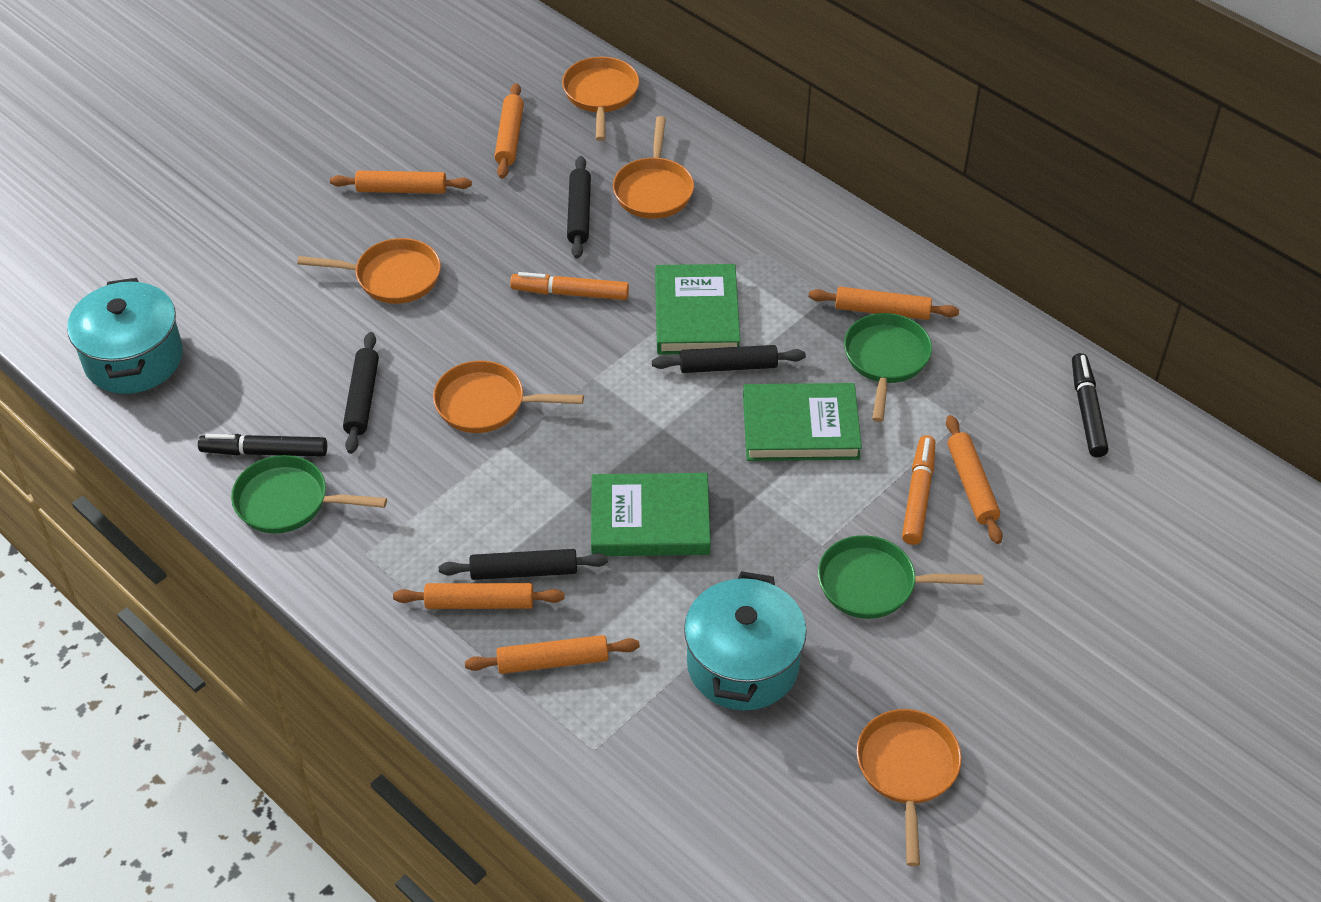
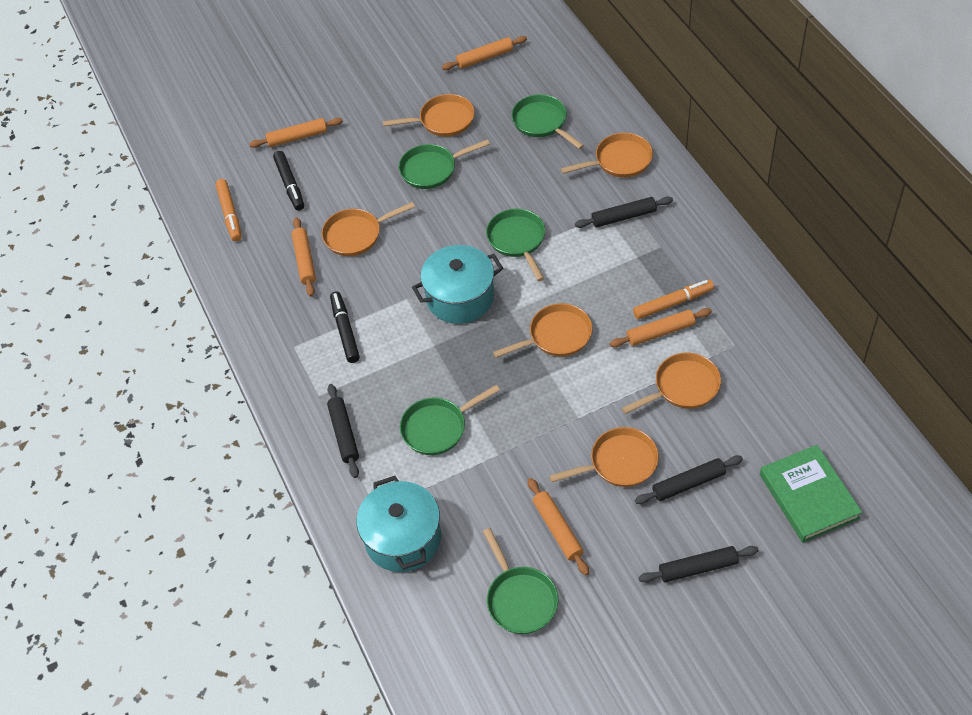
green book: [591,473,711,556] [655,264,740,354] [743,383,862,461] = 3 -> [760,445,862,543] = 1
green pan: [231,455,387,534] [818,535,983,619] [844,313,932,422] = 3 -> [399,140,490,189] [400,385,500,455] [483,528,558,634] [486,209,545,281] [511,94,584,149] = 5
orange pan: [297,238,441,304] [433,361,584,433] [562,57,639,141] [613,116,694,219] [856,709,962,866] = 5 -> [321,202,415,256] [383,94,475,137] [493,303,593,358] [549,427,659,487] [561,133,653,178] [622,353,721,414] = 6
orange rolling pin: [330,171,472,194] [393,583,565,609] [465,635,640,674] [494,83,524,178] [809,287,959,320] [946,415,1003,544] = 6 -> [249,118,343,148] [291,217,316,297] [442,36,527,70] [528,478,589,575] [610,308,712,348] = 5

